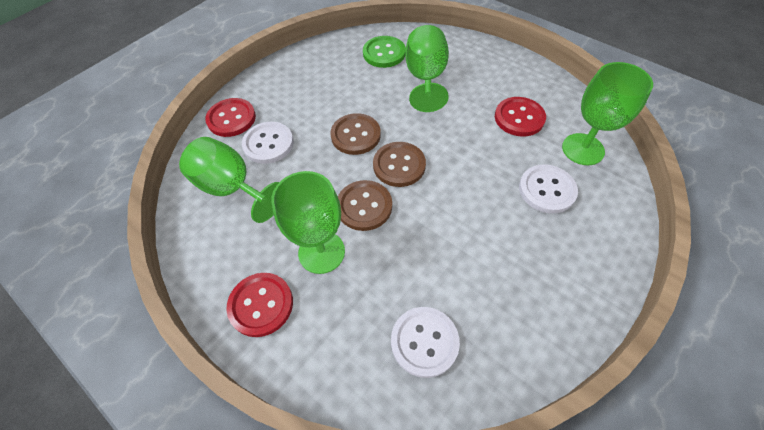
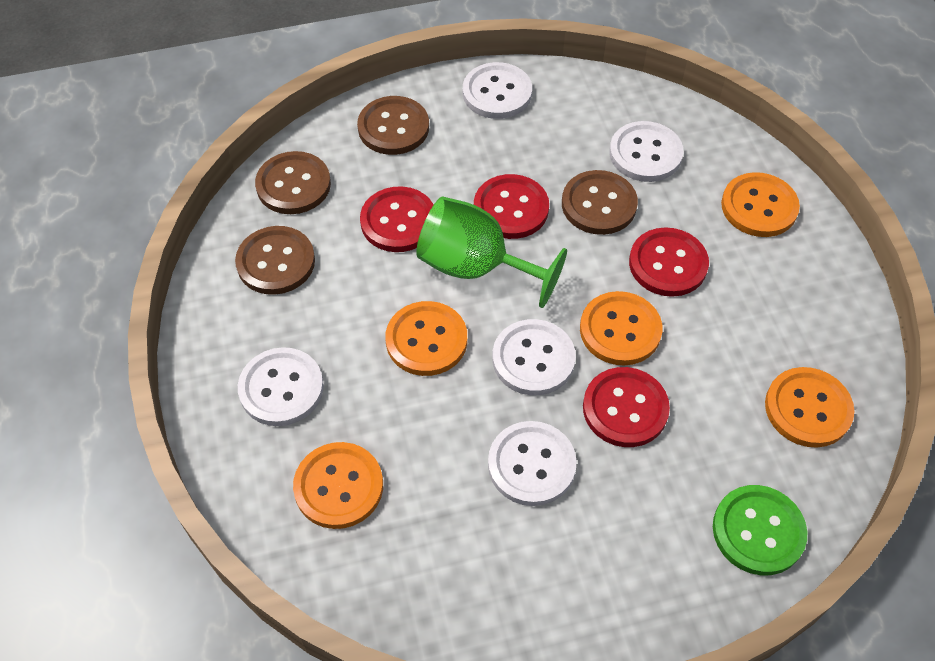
brown button: [330,113,381,155] [338,180,392,231] [373,142,426,187] = 3 -> [235,226,315,295] [255,151,331,214] [357,96,429,155] [562,170,638,235] = 4
green goblet: [179,137,279,223] [272,171,345,274] [405,25,449,112] [562,62,653,165] = 4 -> [416,196,567,308] = 1
orange button: none = 0 -> [293,442,383,529] [385,301,467,376] [580,291,662,365] [721,172,800,237] [765,367,855,448] = 5
red button: [205,98,256,137] [226,273,293,337] [495,97,546,137] = 3 -> [360,186,434,252] [474,174,549,239] [583,367,670,447] [629,227,709,297] = 4
white button: [242,122,294,164] [391,307,460,378] [519,164,578,214] = 3 -> [238,347,324,426] [463,62,532,119] [488,421,577,506] [492,319,576,395] [609,121,684,182] = 5

